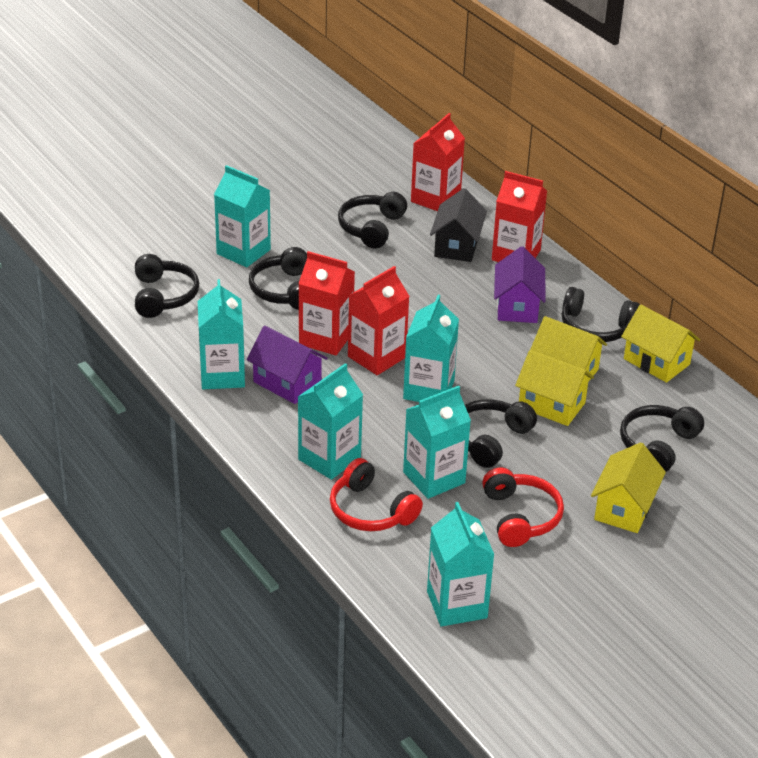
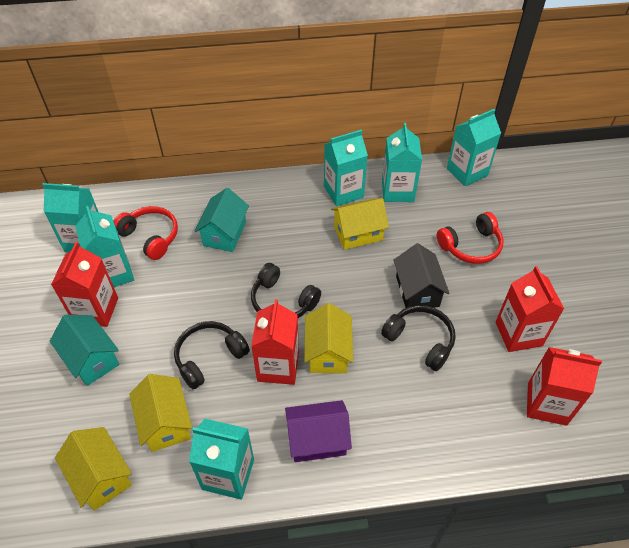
black headphones: [135,254,199,318] [249,247,307,310] [338,192,407,249] [465,399,537,468] [562,287,640,342] [620,405,704,472] = 6 -> [174,321,250,389] [251,263,321,318] [381,305,456,371] = 3
purple house: [247,326,328,404] [494,246,546,323] = 2 -> [285,400,352,462] = 1
turquoise house: none = 0 -> [50,315,120,386] [194,188,249,252] = 2

